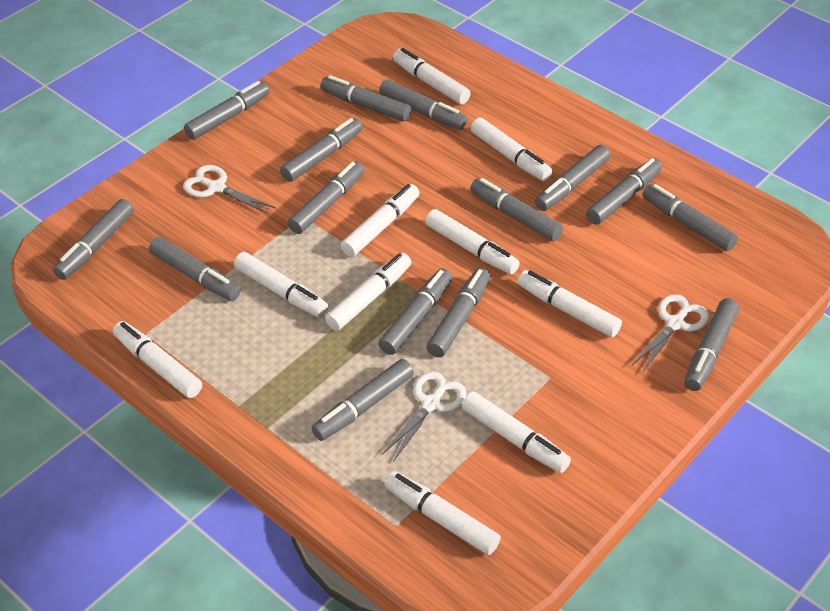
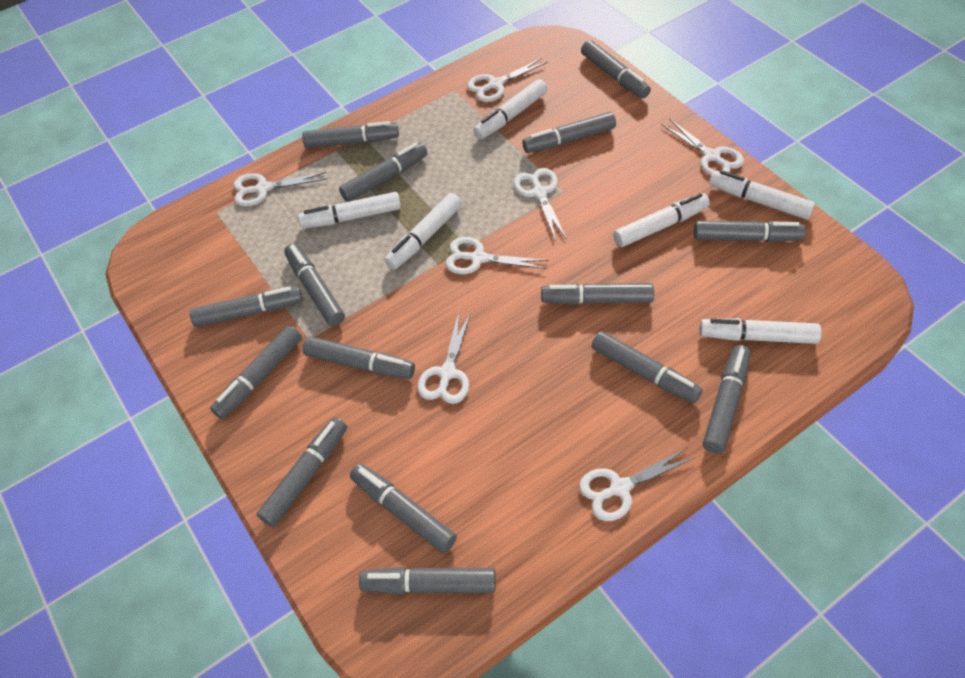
white marker: [113,321,202,398] [234,252,329,318] [325,253,411,331] [340,184,419,257] [384,471,501,555] [393,48,471,104] [425,209,520,274] [462,391,571,473] [471,117,552,181] [518,270,622,337] = 10 -> [298,192,401,229] [385,193,462,270] [473,79,547,139] [613,193,710,247] [699,318,821,344] [709,170,815,220] = 6
white scissors: [183,165,276,214] [382,371,467,462] [631,294,709,373] = 3 -> [233,172,327,207] [417,312,471,404] [445,237,548,274] [467,58,548,102] [514,168,567,241] [579,447,696,521] [662,118,744,175] = 7

